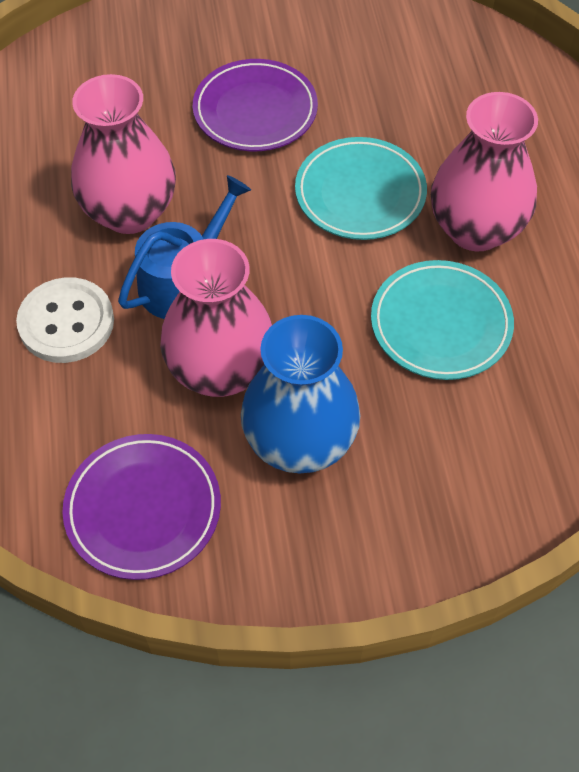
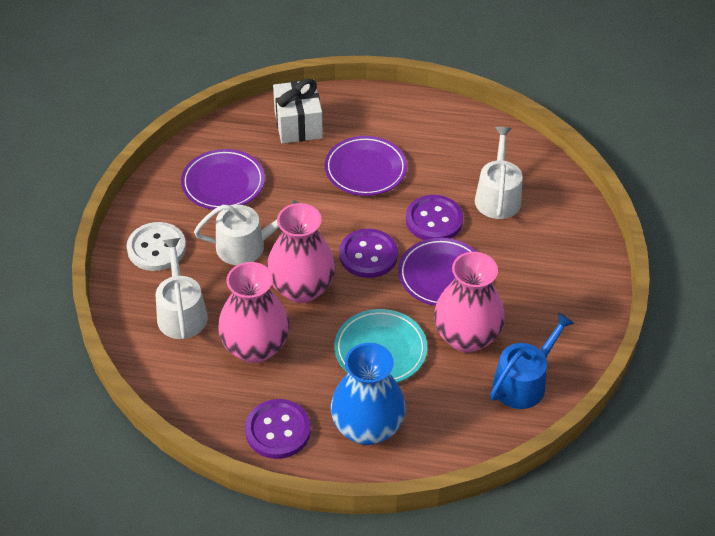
purple button: none = 0 -> [245,399,311,459] [339,229,398,278] [406,195,463,240] = 3
purple plate: [63,434,221,580] [193,59,318,151] = 2 -> [181,149,265,210] [325,136,407,196] [398,238,477,306] = 3
turquoise plate: [295,137,427,240] [371,260,514,380] = 2 -> [334,309,427,383] = 1
white gift: none = 0 -> [273,79,323,144] = 1
white watering can: none = 0 -> [156,238,208,339] [194,200,298,265] [475,127,523,219] = 3

